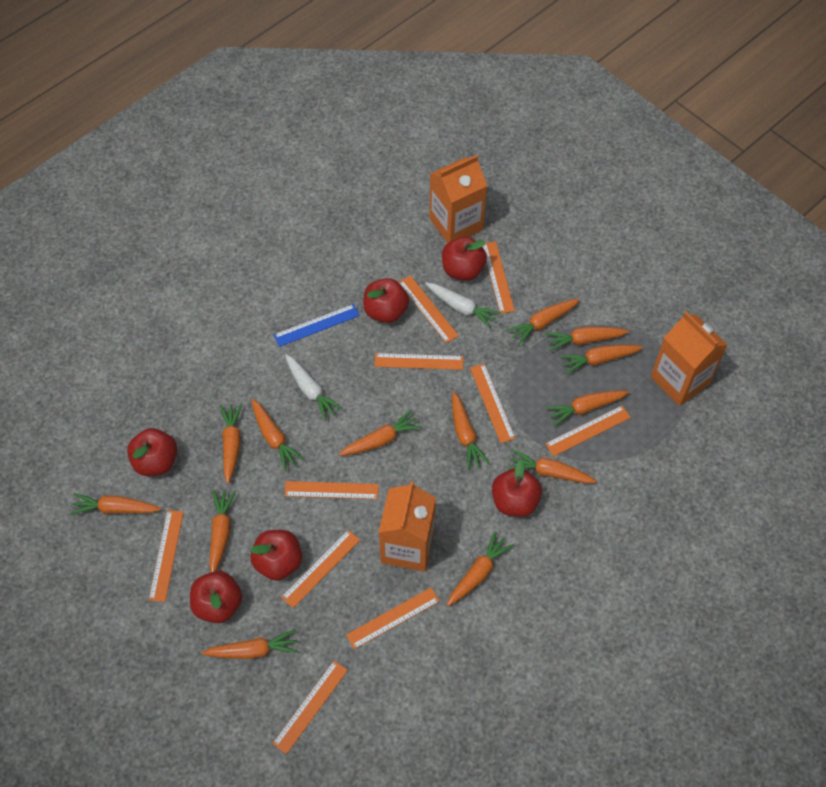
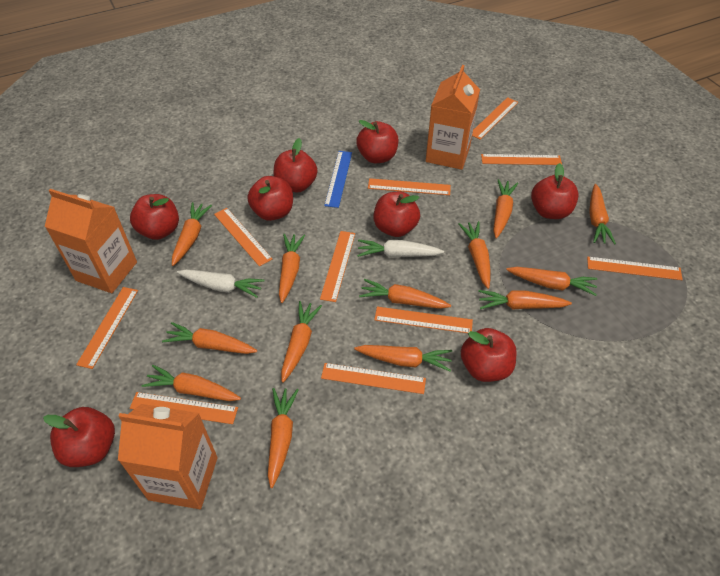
red apple: [127,428,177,476] [190,571,242,623] [250,530,302,581] [363,278,409,323] [442,237,487,281] [492,460,542,517] = 6 -> [43,407,115,467] [130,194,179,240] [247,176,293,221] [274,138,317,193] [356,120,398,163] [374,192,420,237] [461,328,517,382] [531,163,579,219] = 8

